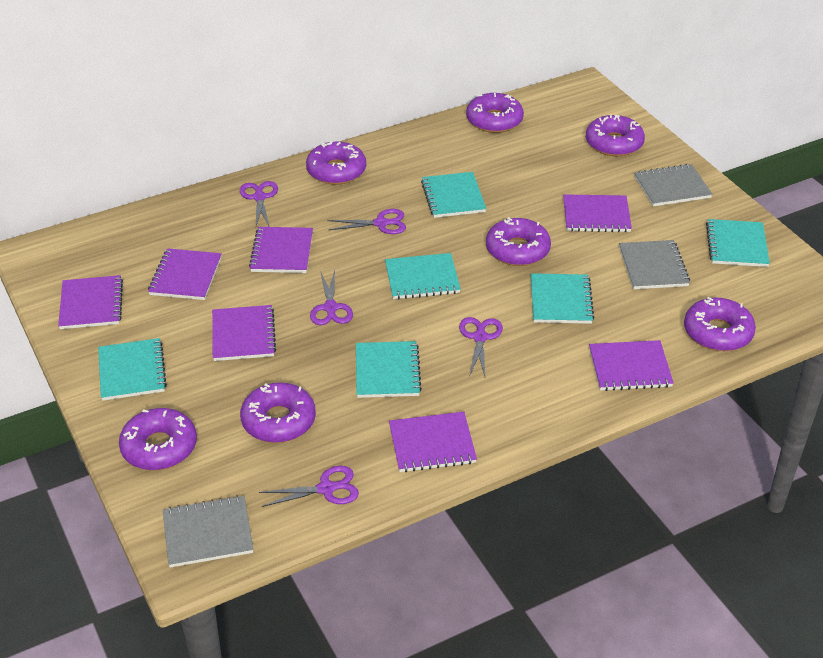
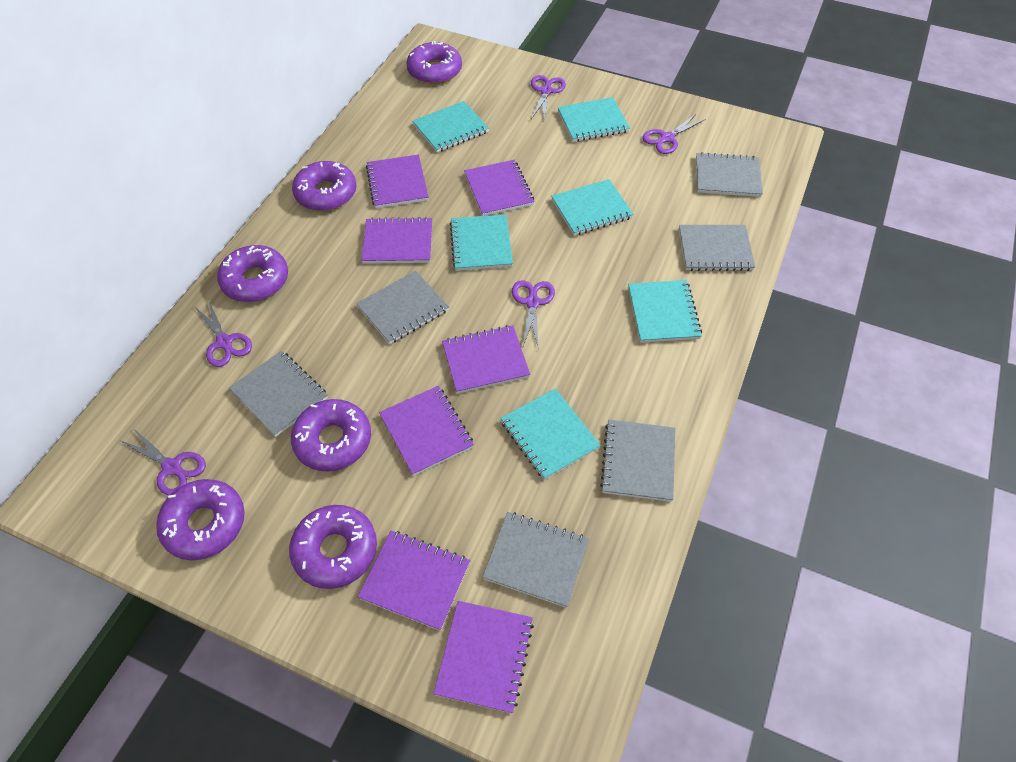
grey notebook: [163,495,253,568] [619,240,690,289] [634,164,712,206] = 3 -> [229,351,328,437] [356,271,449,344] [482,512,589,608] [600,420,675,502] [679,225,755,271] [696,152,763,197] = 6
purple donut: [119,408,197,470] [240,382,316,443] [306,141,366,185] [466,93,524,133] [486,217,551,266] [586,114,645,156] [684,297,756,351] = 7 -> [156,479,245,560] [217,245,288,302] [289,505,377,589] [291,399,371,471] [292,161,357,211] [406,41,462,84] = 6

